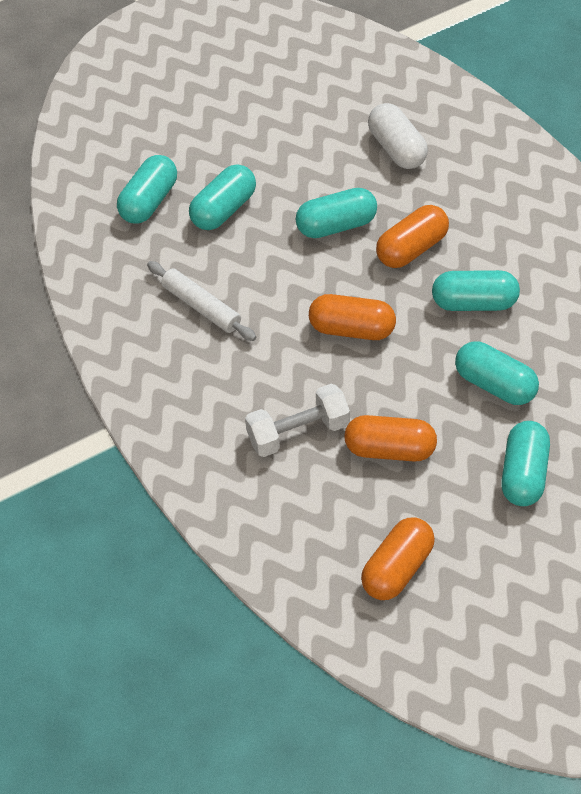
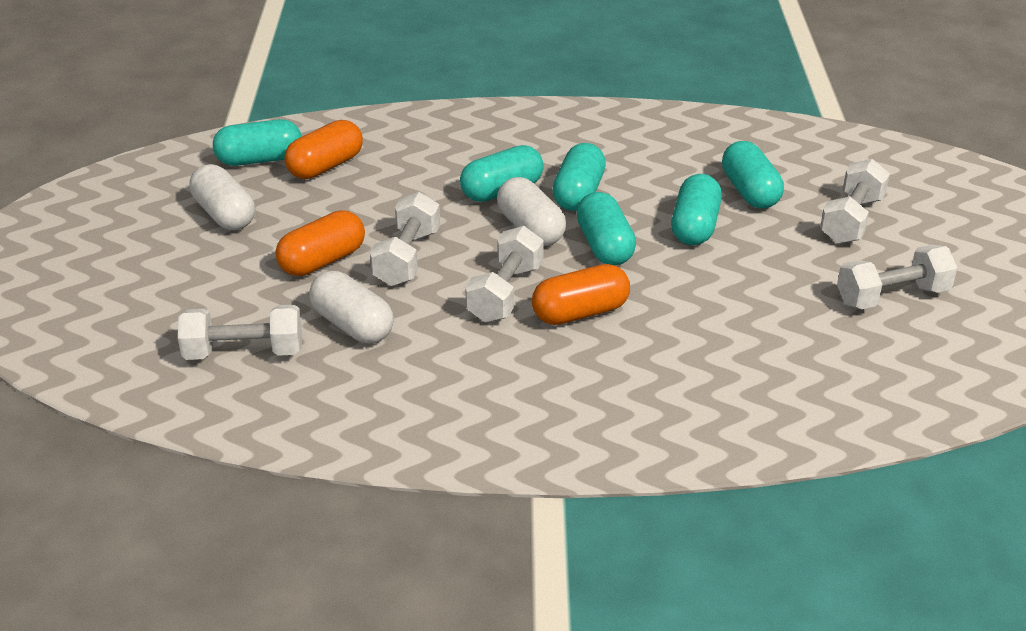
orange capsule: [309,294,396,340] [344,415,437,462] [361,518,435,600] [376,205,449,268] = 4 -> [275,210,365,276] [284,120,363,179] [532,264,630,325] = 3
white capsule: [368,103,428,169] = 1 -> [189,164,255,230] [309,271,394,343] [497,177,566,246] = 3
white dumbbell: [245,384,350,457] = 1 -> [178,305,302,360] [370,192,440,286] [465,226,544,323] [820,159,890,244] [837,245,957,309] = 5
white rolling pin: [147,261,256,341] = 1 -> none = 0

